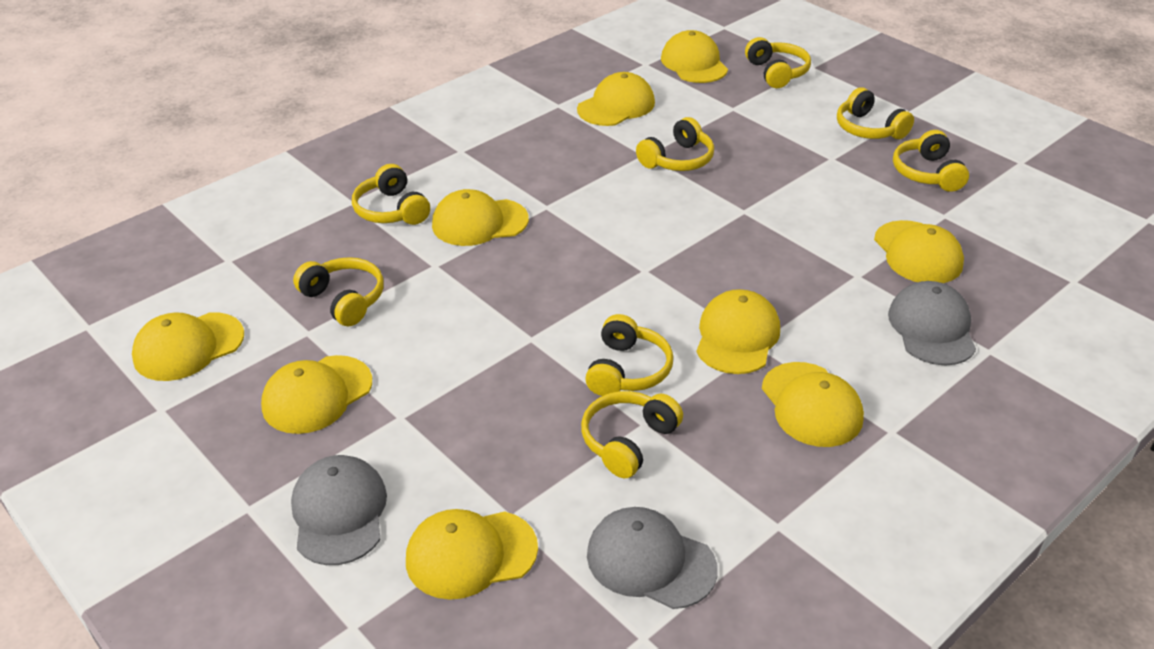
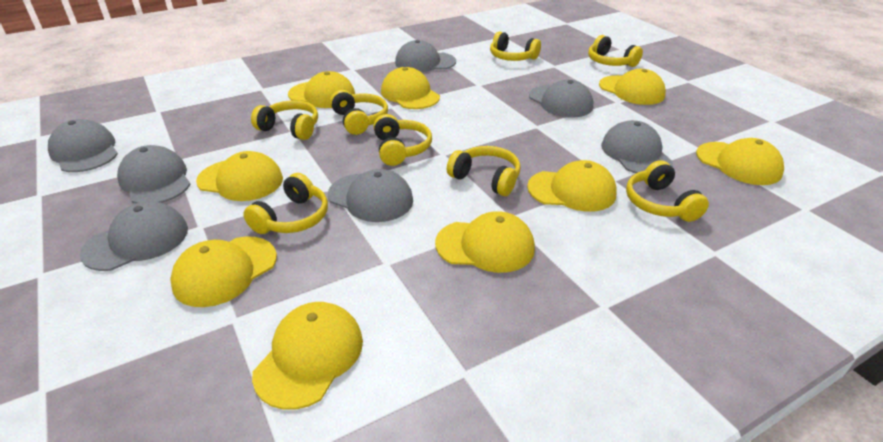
grey cap: [291,455,387,565] [587,507,718,609] [888,281,976,365] = 3 -> [48,119,118,172] [80,202,188,271] [117,145,191,203] [328,169,413,222] [395,40,456,72] [529,80,593,118] [601,120,673,173] = 7

